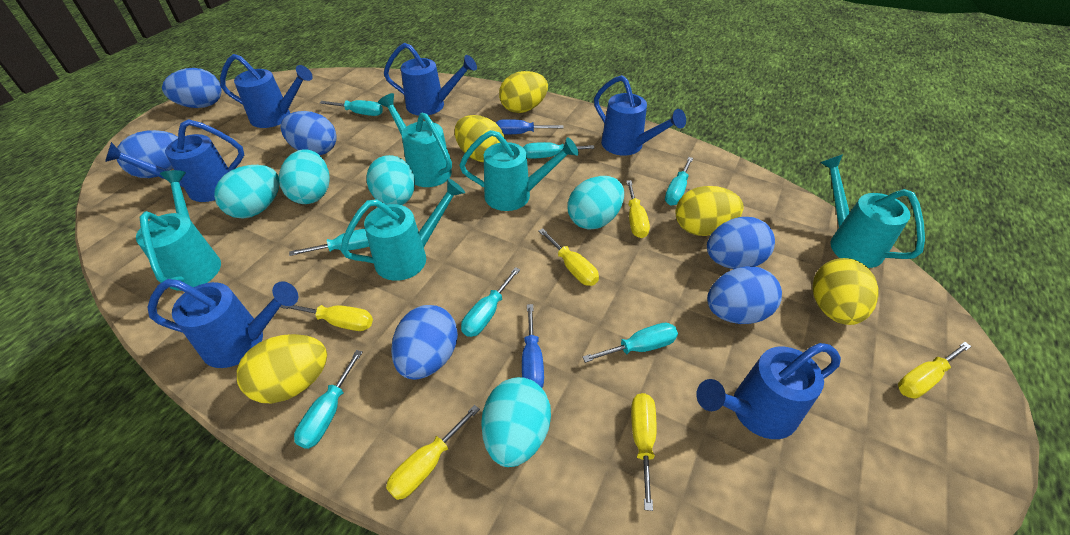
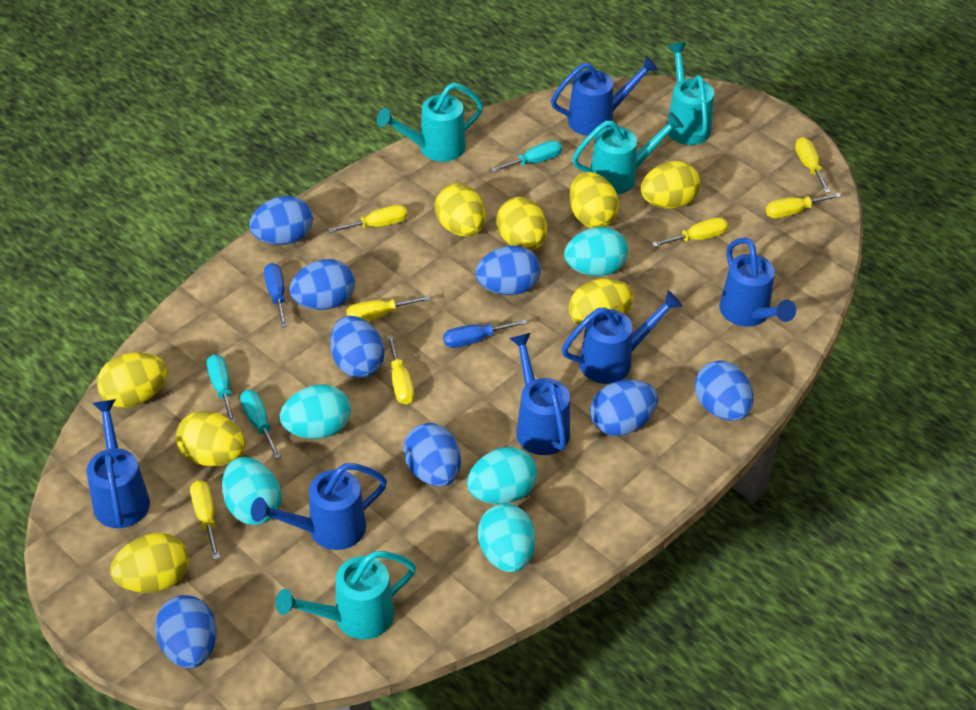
blue egg: [117,130,178,178] [162,68,222,108] [280,111,337,155] [391,305,458,380] [707,217,775,269] [707,266,782,324] = 6 -> [155,595,216,668] [249,196,313,245] [289,259,355,310] [330,316,384,378] [403,423,461,486] [475,246,541,295] [590,380,658,436] [695,361,753,421] = 8
turquoise screwdriver: [289,228,369,256] [294,350,362,449] [320,100,383,116] [461,267,520,337] [523,142,594,159] [583,323,678,363] [665,157,693,205] = 7 -> [207,354,236,423] [240,390,281,459] [491,140,562,172] = 3
turquoise watering can: [136,170,221,291] [340,178,465,281] [378,93,452,187] [459,130,579,211] [820,154,925,268] = 5 -> [276,551,416,639] [377,82,483,162] [572,112,684,194] [667,42,714,145] = 4
yellow egg: [237,334,327,403] [455,115,505,162] [499,71,548,113] [675,186,744,236] [812,258,879,325] = 5 -> [97,352,168,408] [110,533,189,593] [176,411,245,467] [435,183,486,237] [496,197,547,251] [569,278,633,330] [570,172,619,228] [641,161,700,209] = 8
yellow screwdriver: [280,305,373,331] [386,405,480,500] [538,228,599,286] [626,180,650,238] [631,393,657,511] [898,342,971,399] = 6 -> [190,480,220,560] [328,205,408,233] [346,295,431,321] [387,335,414,404] [652,217,728,247] [766,193,841,218] [795,137,831,193] = 7

